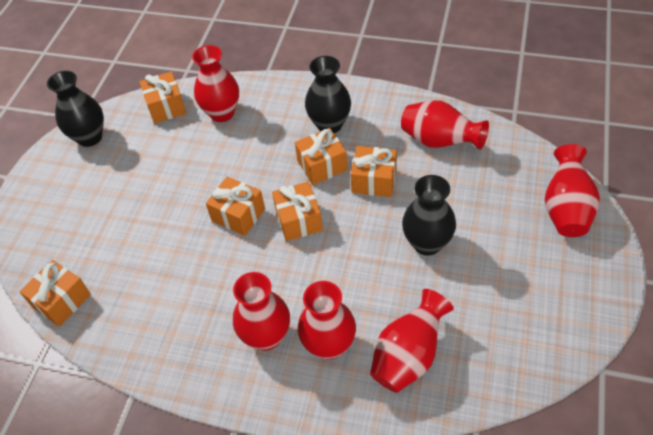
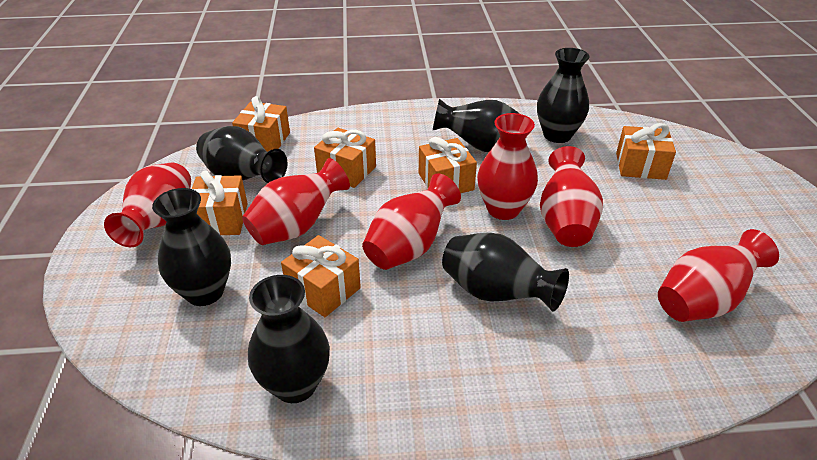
black vase: [47,71,104,147] [305,56,351,133] [402,175,456,256] = 3 -> [152,188,231,306] [196,126,288,183] [248,275,330,403] [433,98,520,152] [442,232,569,311] [537,48,589,143] = 6

